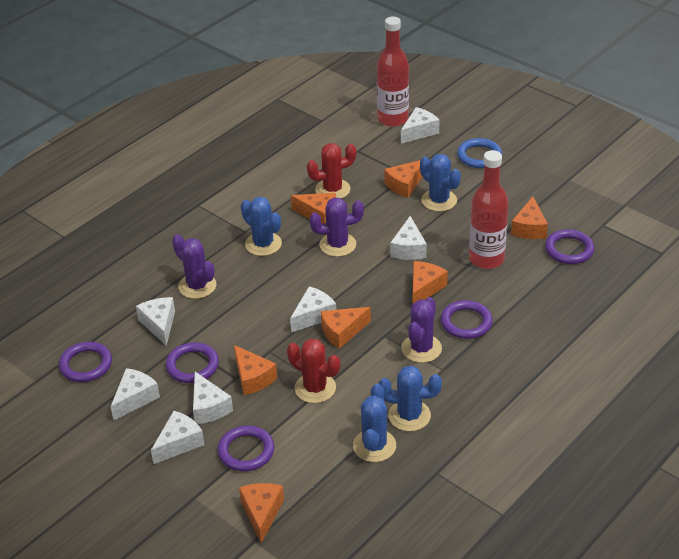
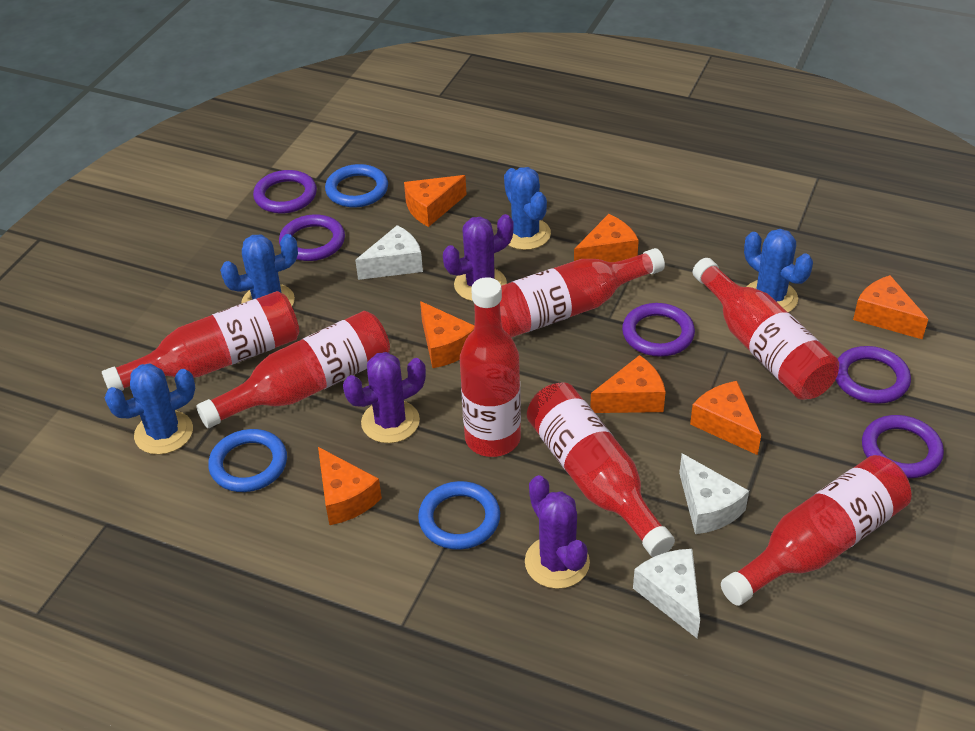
blue ring: [457,138,502,168] = 1 -> [208,429,287,492] [325,164,388,208] [418,481,500,550] = 3
red bottle: [377,17,409,127] [469,150,509,269] = 2 -> [102,291,299,391] [196,311,390,428] [460,277,521,457] [500,248,665,338] [527,382,675,557] [693,258,839,400] [721,455,911,606] = 7
red cactus: [287,339,340,403] [307,143,356,199] = 2 -> none = 0
white cheese: [110,368,160,420] [136,297,175,346] [151,411,205,464] [193,372,233,424] [290,286,336,333] [390,216,427,260] [401,107,440,144] = 7 -> [355,225,423,280] [633,549,700,638] [679,453,749,534] = 3

